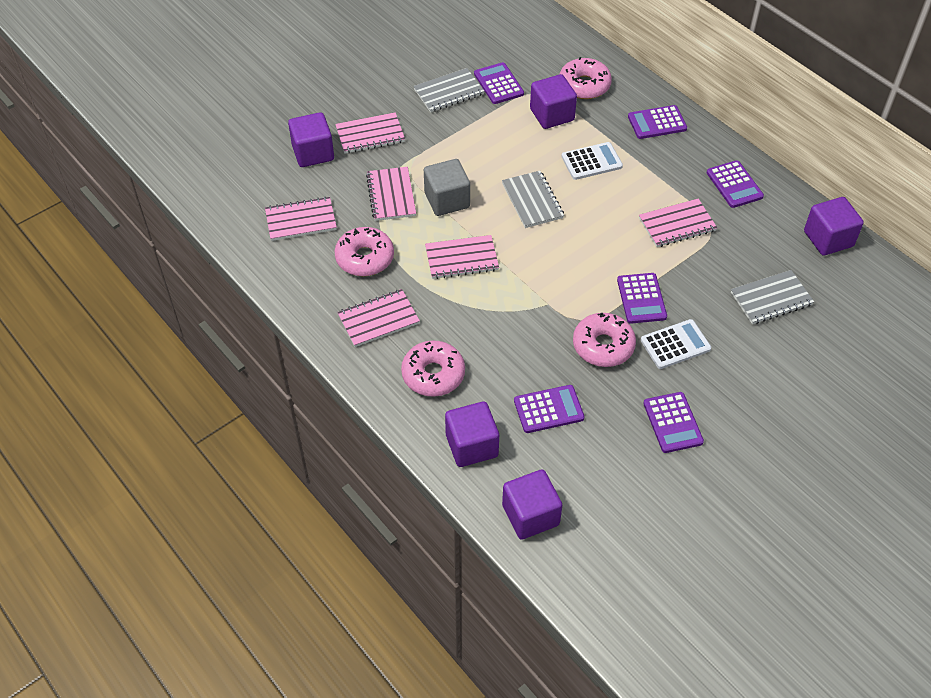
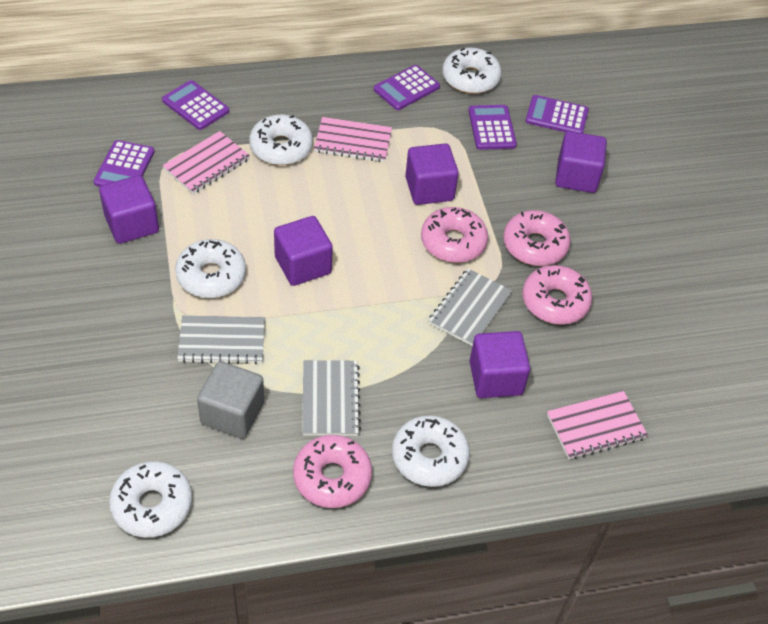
pink notebook: [265,196,337,241] [335,112,405,154] [337,289,420,347] [366,167,416,221] [425,235,499,279] [639,199,717,247] = 6 -> [162,131,250,194] [314,117,392,162] [547,391,648,459] = 3
purple calculator: [474,62,524,104] [514,385,584,433] [617,273,667,324] [628,105,687,139] [643,392,704,453] [707,160,764,208] = 6 -> [93,140,154,187] [162,80,229,130] [374,65,440,110] [468,105,517,150] [525,95,589,133] = 5
white calculator: [561,142,623,180] [641,319,711,369] = 2 -> none = 0
white donut: none = 0 -> [109,461,192,538] [175,239,246,298] [249,115,313,165] [392,415,470,487] [442,47,502,94] = 5

